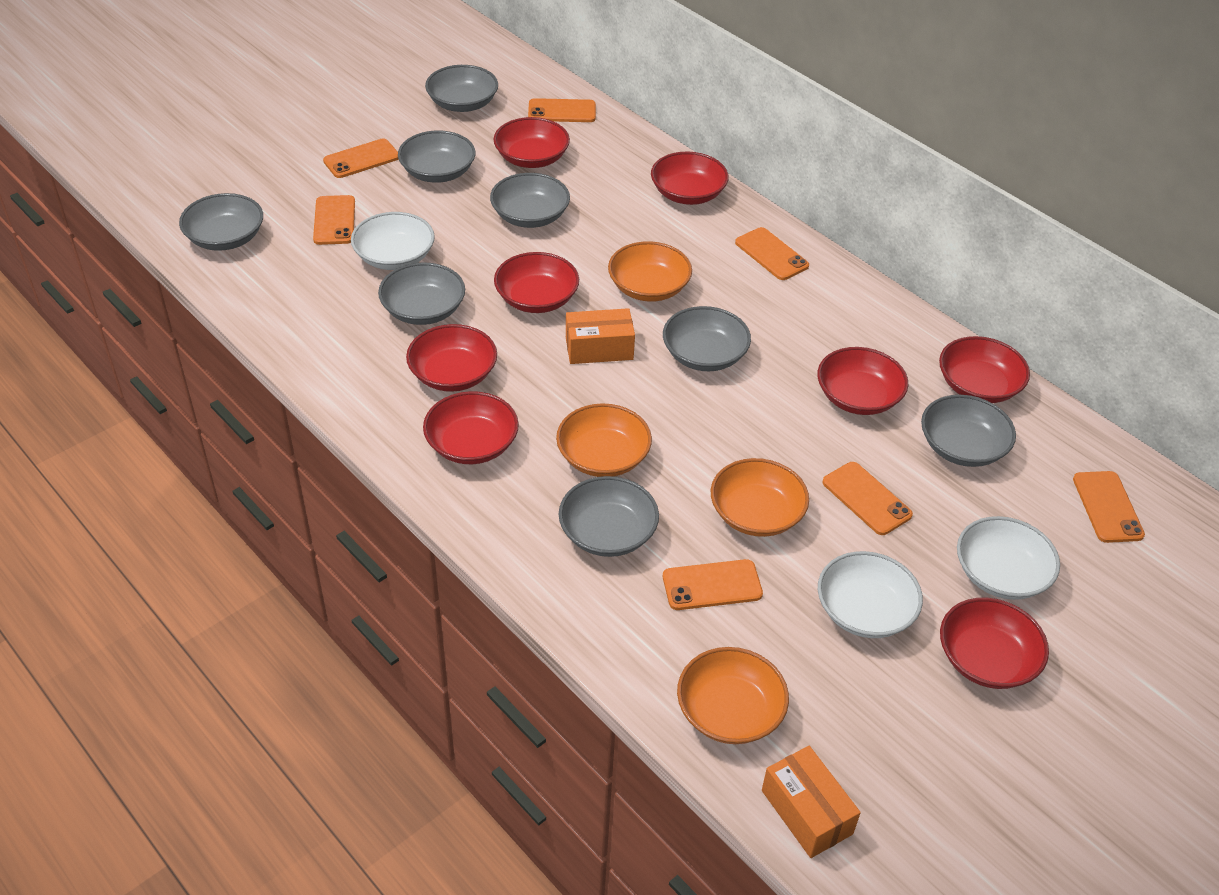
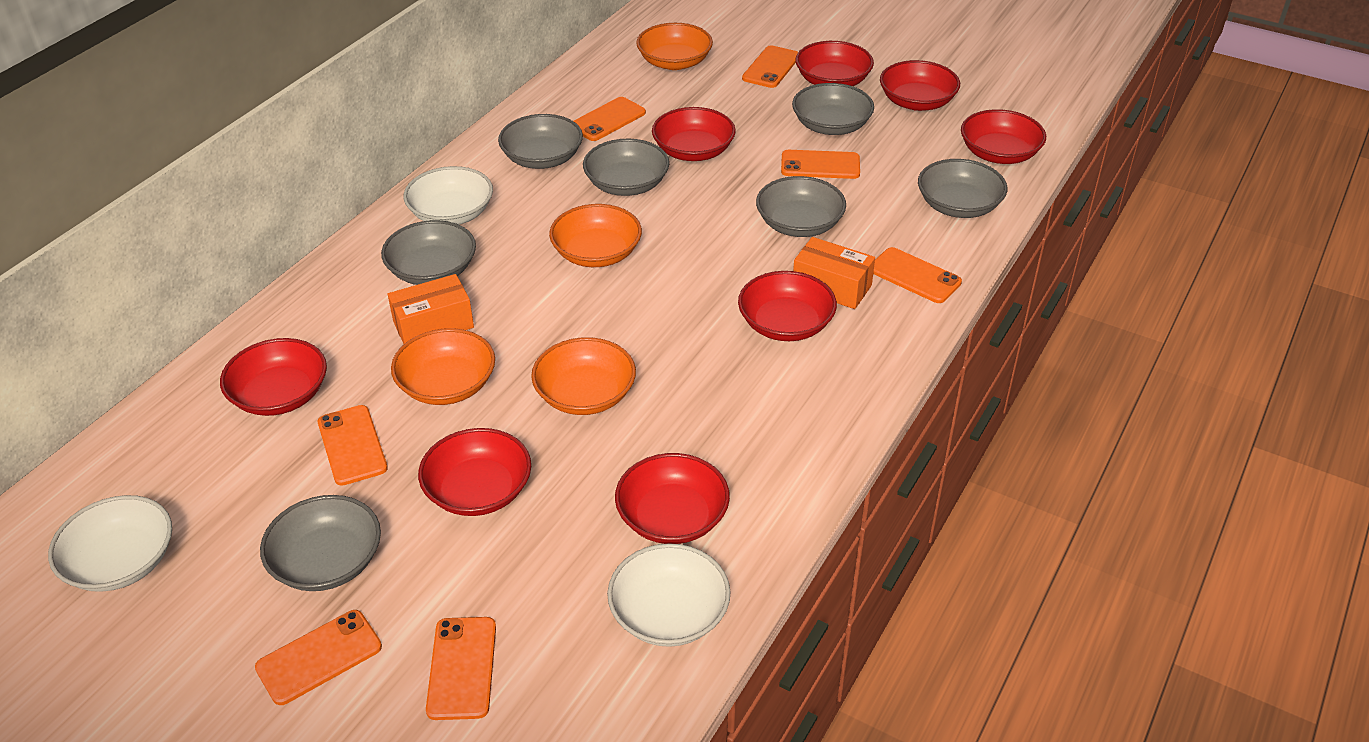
grey bowl: [179,193,263,251] [378,263,465,325] [398,131,475,183] [425,65,498,112] [490,173,570,228] [559,476,659,557] [663,306,751,371] [921,395,1016,467] = 8 -> [260,495,381,591] [381,220,476,285] [498,114,583,169] [583,138,669,196] [756,176,846,237] [792,83,874,135] [918,159,1007,218] = 7

